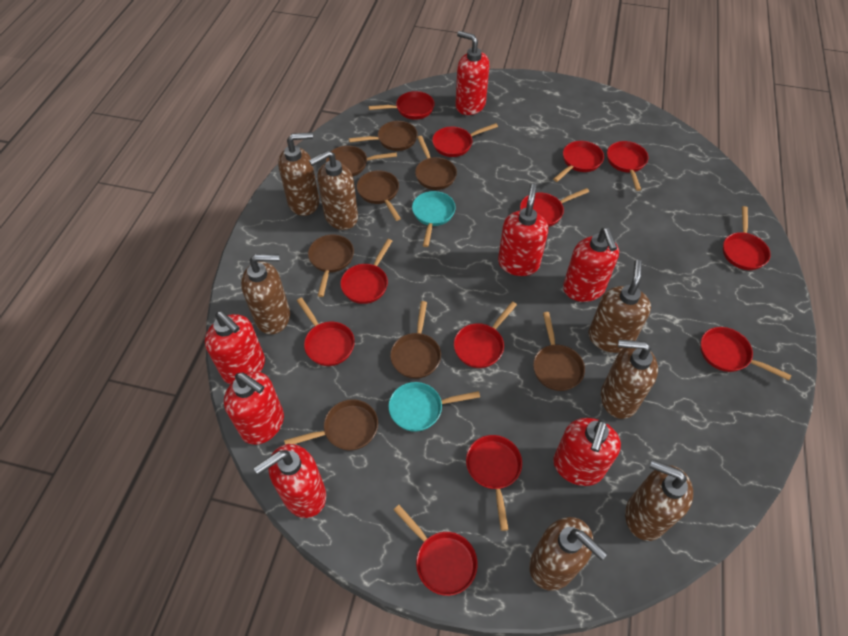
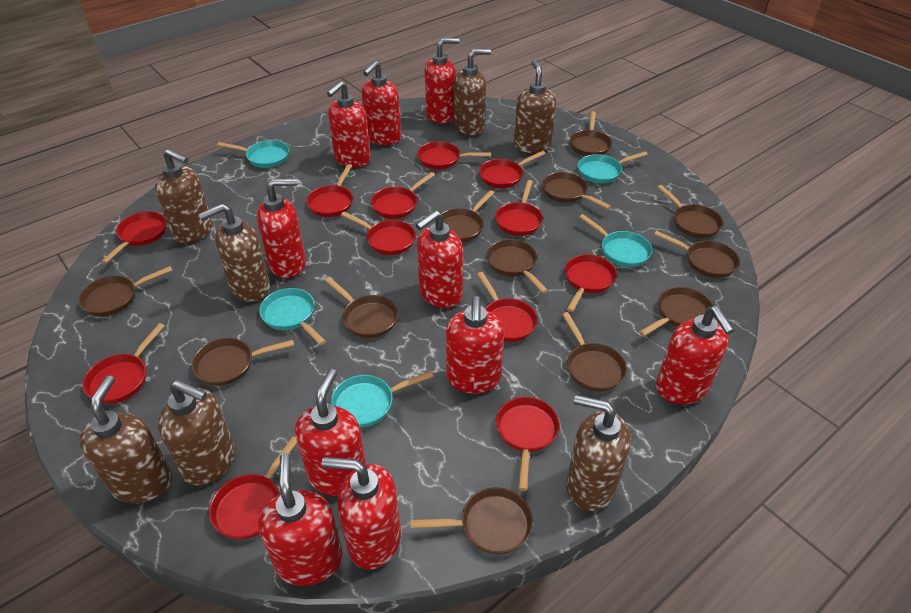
brown pan: [284,399,378,451] [308,235,354,297] [326,146,397,176] [349,121,418,151] [357,170,401,221] [390,301,441,379] [415,136,457,190] [533,312,585,391] = 8 -> [78,266,173,317] [192,338,294,386] [325,277,398,338] [410,487,533,555] [442,190,494,242] [486,239,548,294] [542,172,611,209] [562,312,627,392] [570,111,612,156] [639,287,713,337] [654,231,740,278] [657,185,723,238] = 12
red soap dispenser: [205,311,265,384] [224,371,284,445] [254,444,326,518] [455,31,490,115] [498,184,548,276] [553,418,621,486] [563,228,619,302] = 7 -> [257,178,306,278] [258,453,343,586] [295,369,366,496] [321,457,401,569] [327,81,371,168] [361,60,401,145] [416,210,463,308] [424,38,460,124] [446,296,504,394] [656,306,734,404] = 10
turquoise pan: [389,382,480,432] [412,191,456,247] = 2 -> [217,140,289,168] [259,288,326,345] [331,371,433,427] [578,151,648,183] [579,214,652,267] = 5

